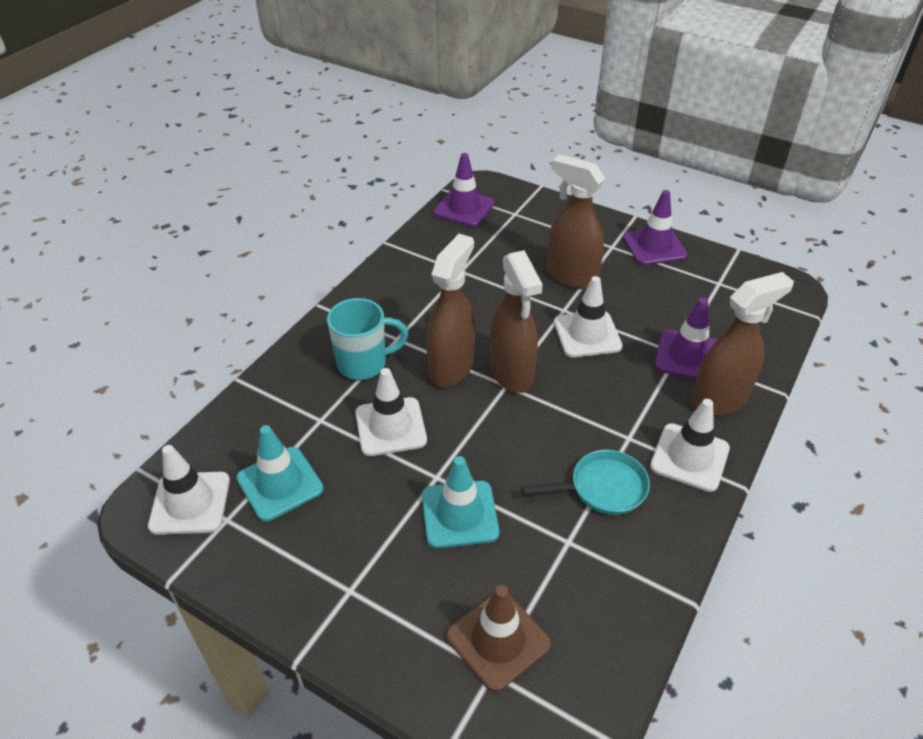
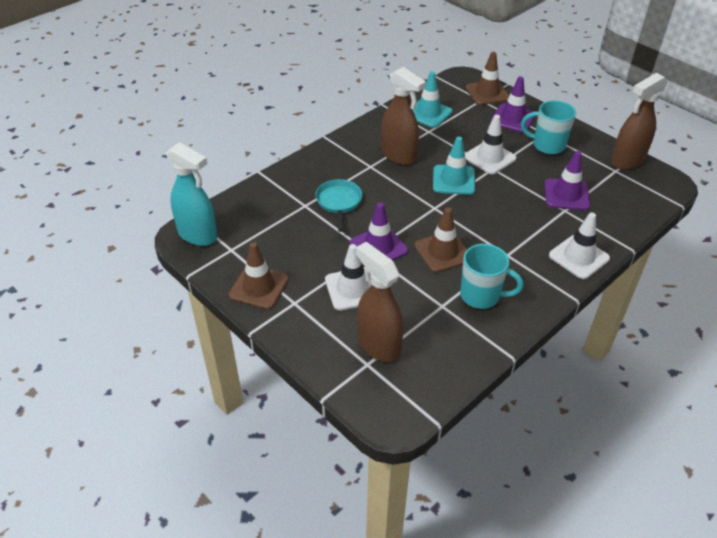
brown spray bottle: [426,234,475,387] [490,250,543,393] [547,154,605,289] [691,272,794,416] = 4 -> [356,242,404,362] [381,67,426,165] [611,73,668,170] = 3
brown traffic cone: [446,585,551,692] = 1 -> [229,242,289,310] [414,207,467,273] [466,52,509,105] = 3
turquoise mug: [327,298,408,380] = 1 -> [460,244,524,309] [521,100,576,154] = 2
turquoise spray bottle: none = 0 -> [166,142,217,246] = 1
white traffic cone: [148,445,230,535] [355,368,427,456] [554,276,623,357] [650,399,730,492] = 4 -> [325,244,372,310] [465,115,516,174] [549,212,610,279] = 3

